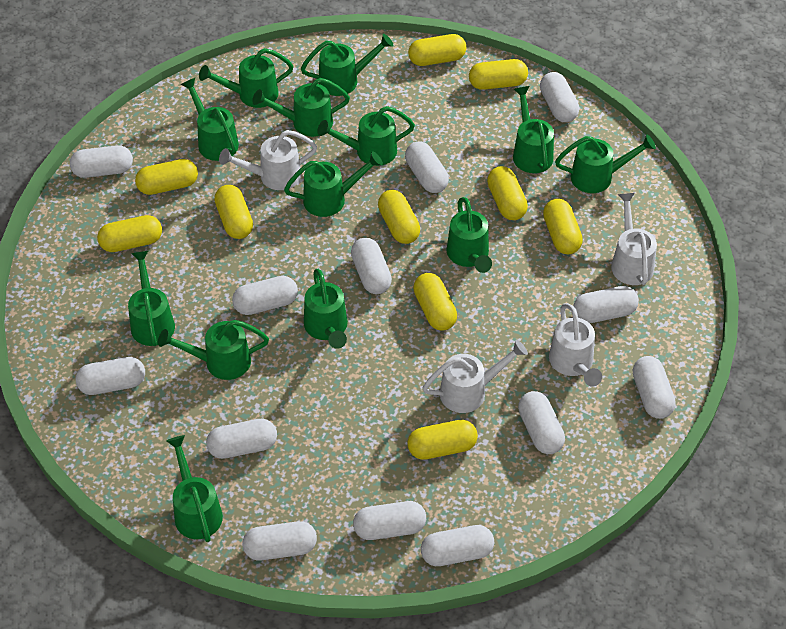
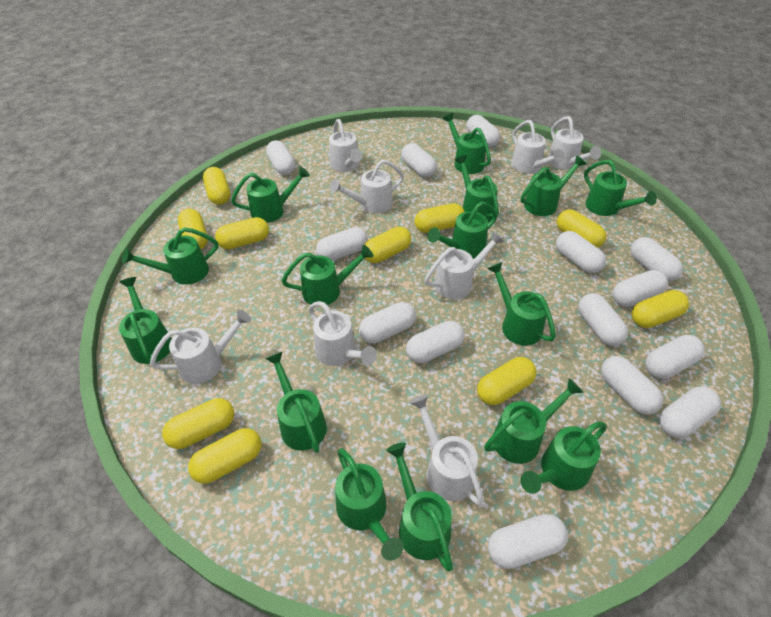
green watering can: [128,251,175,346] [158,320,269,380] [167,435,223,542] [181,78,239,161] [199,48,294,108] [252,78,350,137] [284,151,383,217] [301,34,394,96] [304,269,348,349] [317,106,415,166] [446,197,492,273] [513,86,554,173] [555,135,656,193] = 13 -> [119,277,172,364] [122,227,218,285] [231,166,310,223] [265,351,327,453] [282,245,374,305] [335,448,404,561] [386,442,453,572] [427,202,497,259] [443,113,491,174] [455,155,499,222] [484,378,584,464] [487,262,556,345] [521,156,586,216] [521,422,607,494] [584,160,657,216] = 15
white capsule: [70,145,133,178] [76,357,145,395] [206,419,277,459] [232,276,298,315] [242,521,317,560] [351,238,392,294] [353,501,426,540] [405,141,449,193] [421,525,494,566] [518,391,565,454] [540,72,579,122] [573,286,639,323] [633,356,676,419] = 13 -> [266,140,295,175] [316,227,368,261] [359,302,416,344] [401,143,437,178] [406,321,465,363] [466,115,500,147] [488,514,568,569] [556,231,606,273] [578,293,628,346] [601,356,663,415] [613,270,668,307] [631,237,683,281] [645,335,705,379] [659,386,721,438] = 14
white watering can: [219,130,317,190] [423,340,528,413] [549,303,602,387] [611,193,657,285] = 4 -> [150,309,252,384] [308,301,377,366] [329,119,362,172] [330,159,404,213] [409,394,484,506] [424,231,505,299] [511,120,565,173] [548,116,601,170] = 8

